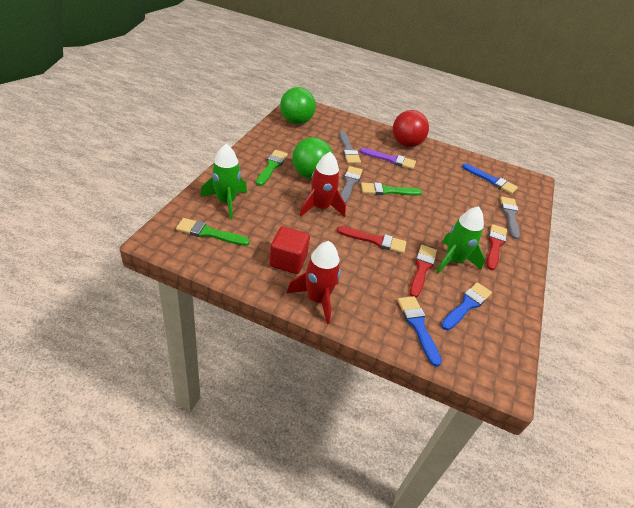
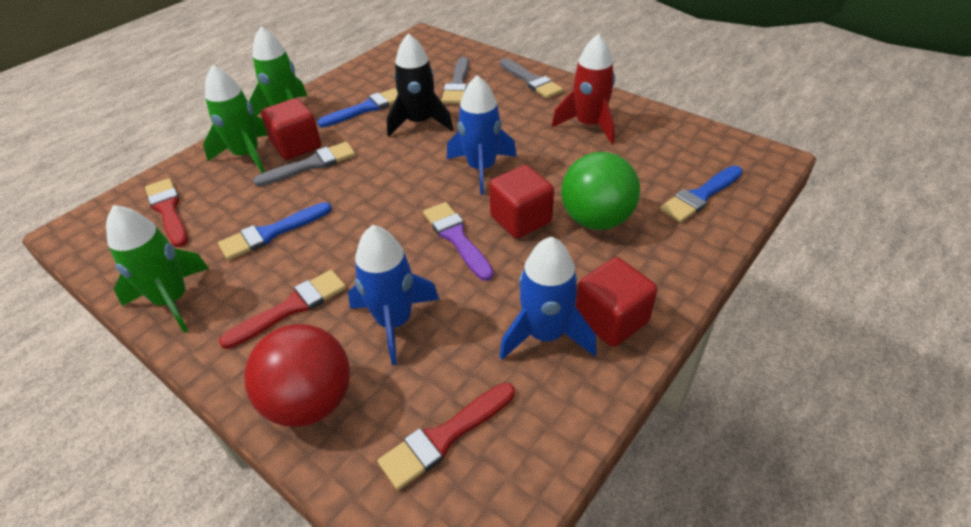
black rocket: none = 0 -> [387,33,453,136] = 1
blue rocket: none = 0 -> [348,225,439,365] [447,75,517,195] [499,236,597,360] = 3
green ball: [280,87,316,124] [292,137,333,179] = 2 -> [561,152,640,230] = 1
green brush: [176,218,250,246] [256,150,288,186] [361,182,422,196] = 3 -> none = 0
green rocket: [201,144,247,220] [436,206,485,273] = 2 -> [106,205,209,333] [203,65,268,173] [249,27,307,116] = 3
red cube: [269,226,310,274] = 1 -> [261,98,321,160] [489,165,554,238] [576,257,657,347] = 3
red rocket: [287,241,341,324] [299,152,346,217] = 2 -> [552,34,615,144] = 1

